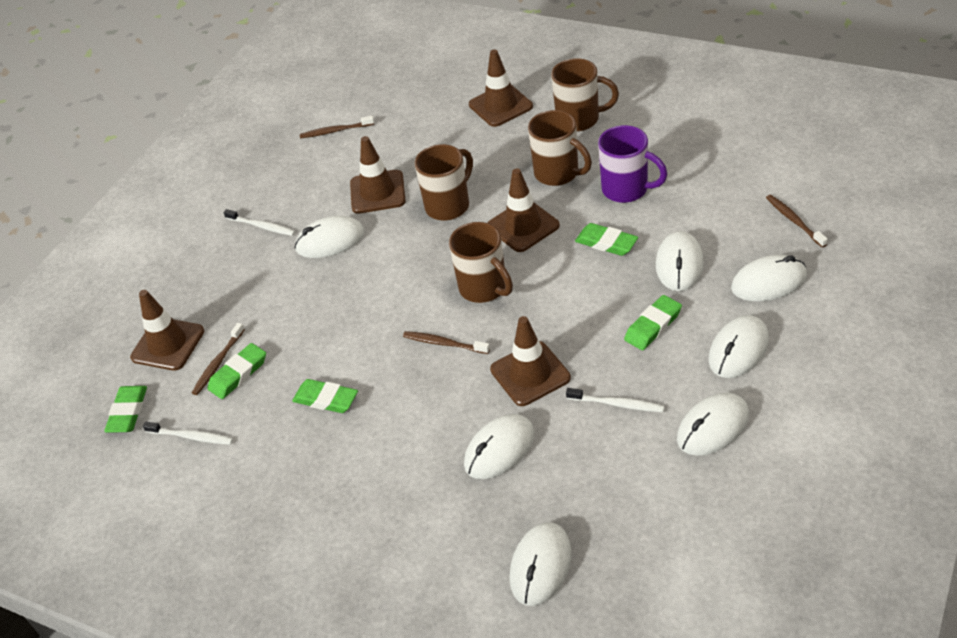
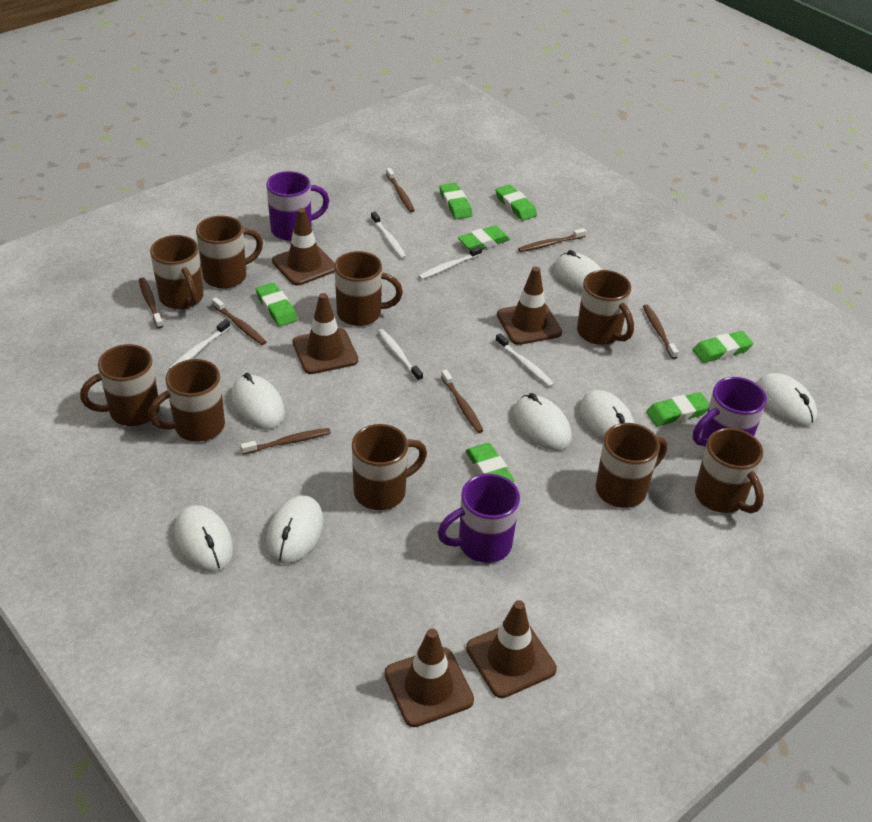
brown mug: [415,144,473,221] [449,222,513,303] [528,110,592,186] [551,58,619,132] = 4 -> [80,344,160,426] [148,359,225,442] [150,235,203,309] [196,216,263,289] [335,251,403,326] [352,424,427,510] [577,270,634,345] [596,423,667,508] [695,428,764,513] = 9
brown toothbrush: [192,323,245,395] [300,116,374,138] [403,331,490,354] [766,195,828,248] = 4 -> [139,278,163,328] [212,297,266,345] [241,428,331,455] [386,168,415,212] [441,370,484,433] [518,228,586,252] [643,304,679,359] = 7
green eraser: [104,386,147,433] [207,343,266,399] [292,379,358,413] [575,223,638,256] [624,295,682,350] = 5 -> [256,283,298,327] [439,183,473,219] [458,225,510,250] [465,443,515,482] [495,185,537,221] [646,392,710,426] [693,331,753,363] = 7
purple mug: [598,125,667,203] = 1 -> [266,171,329,241] [438,474,520,563] [693,377,767,447] = 3
white toothbrush: [143,422,233,445] [224,209,295,236] [566,388,664,412] = 3 -> [169,319,230,369] [371,212,406,259] [377,329,423,382] [418,246,482,280] [496,333,554,387] = 5

